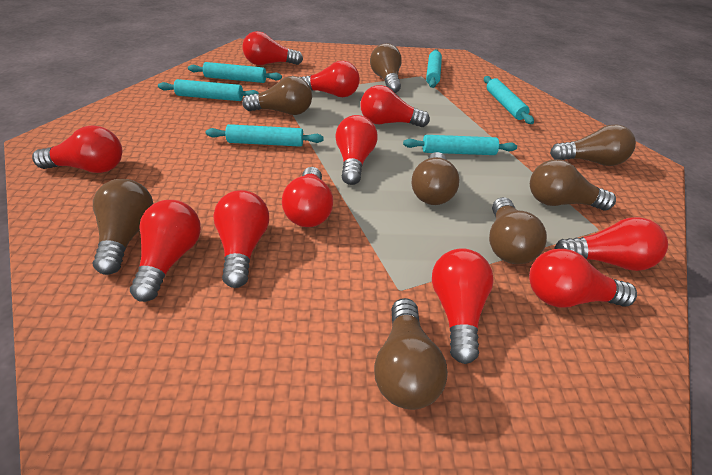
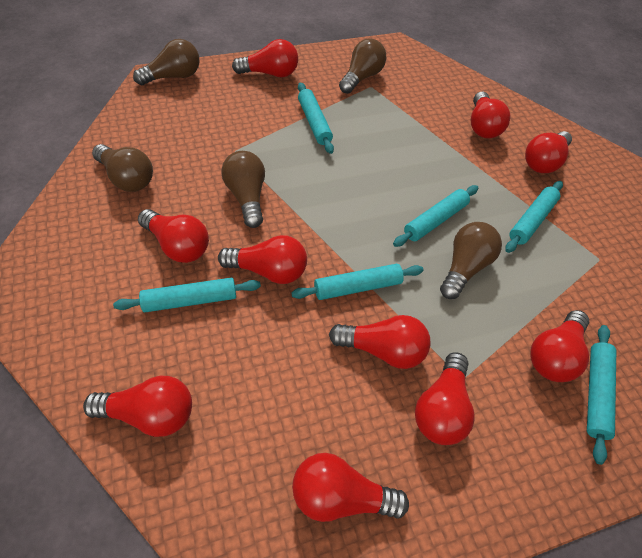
brown light bulb: [92,179,153,275] [242,76,312,115] [370,43,402,93] [374,298,448,410] [412,152,459,205] [489,197,547,264] [530,160,616,210] [550,124,636,166] = 8 -> [92,144,153,192] [133,39,200,85] [221,151,265,228] [339,39,386,94] [440,222,502,299] = 5
red light bulb: [32,125,122,173] [130,200,201,302] [213,190,269,288] [243,31,303,65] [282,167,333,227] [300,61,360,97] [335,115,377,185] [360,85,430,127] [432,248,494,364] [529,249,637,308] [554,217,668,271] = 11 -> [83,375,192,437] [138,209,209,263] [218,235,307,284] [232,39,298,77] [292,453,409,522] [329,315,431,369] [415,352,475,445] [471,92,510,138] [525,131,572,173] [530,310,589,382] = 10

